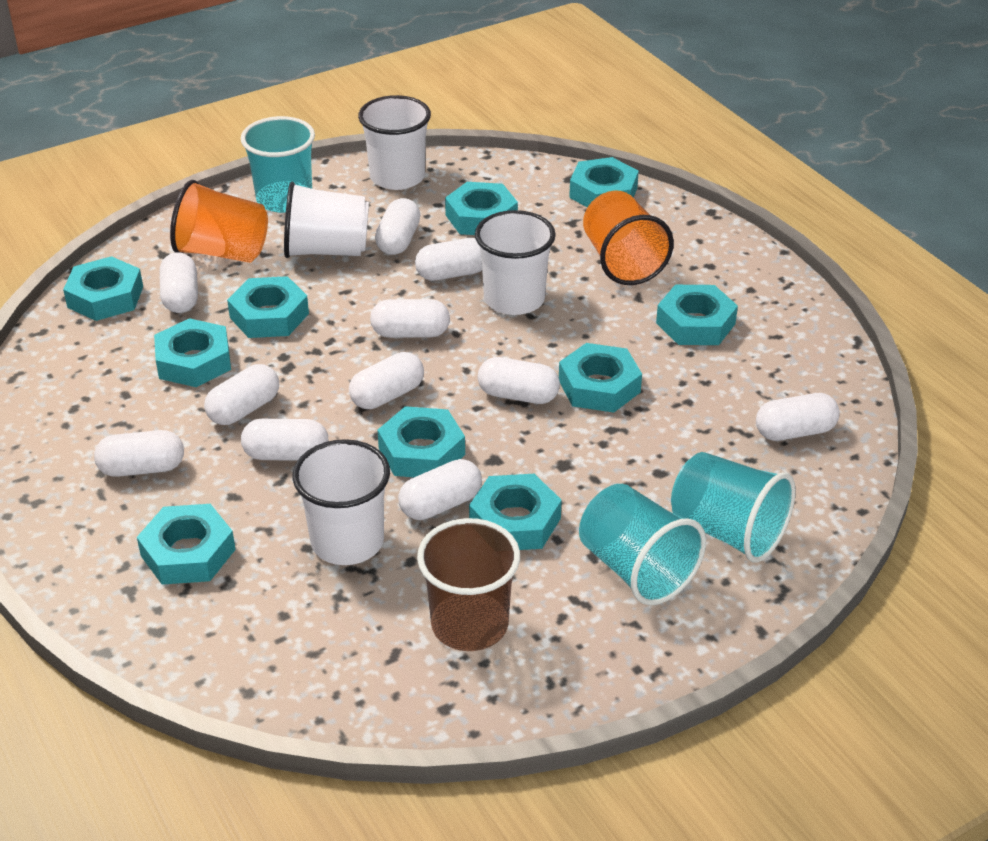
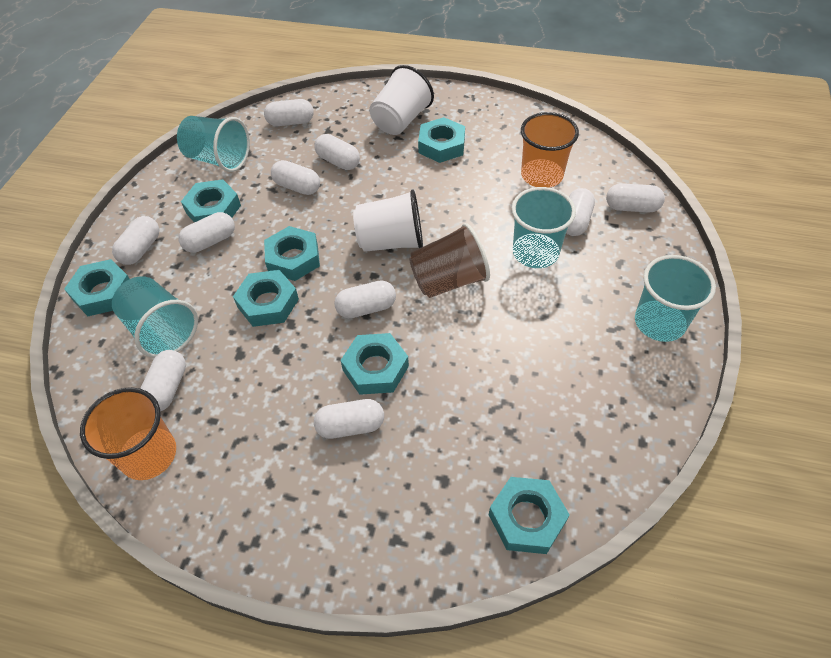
turquoise cup: [241,116,315,213] [579,484,706,605] [671,452,796,563] = 3 -> [112,276,198,358] [177,116,250,172] [512,187,576,268] [635,255,716,342] = 4
turquoise nut: [63,256,143,321] [137,504,236,585] [154,318,231,387] [227,276,309,338] [378,406,465,477] [445,182,518,235] [469,474,562,550] [559,343,642,413] [569,157,639,207] [656,285,738,345] = 10 -> [64,259,129,316] [181,179,241,223] [233,270,299,327] [264,226,320,281] [340,333,409,395] [418,117,465,163] [489,477,570,554] = 7
white capsule: [94,430,184,477] [160,252,198,313] [204,364,279,425] [241,419,329,461] [349,352,424,409] [370,299,450,338] [375,198,420,255] [398,459,482,520] [415,238,482,281] [477,357,560,404] [756,393,840,441] = 11 -> [112,216,159,265] [140,350,186,411] [178,212,235,253] [264,99,314,126] [271,160,320,195] [314,134,360,170] [314,399,384,439] [334,280,396,318] [566,188,595,236] [606,183,665,212] = 10
white cup: [284,181,369,258] [293,439,390,565] [358,95,431,190] [475,210,556,315] = 4 -> [353,190,423,252] [369,65,434,135] = 2

